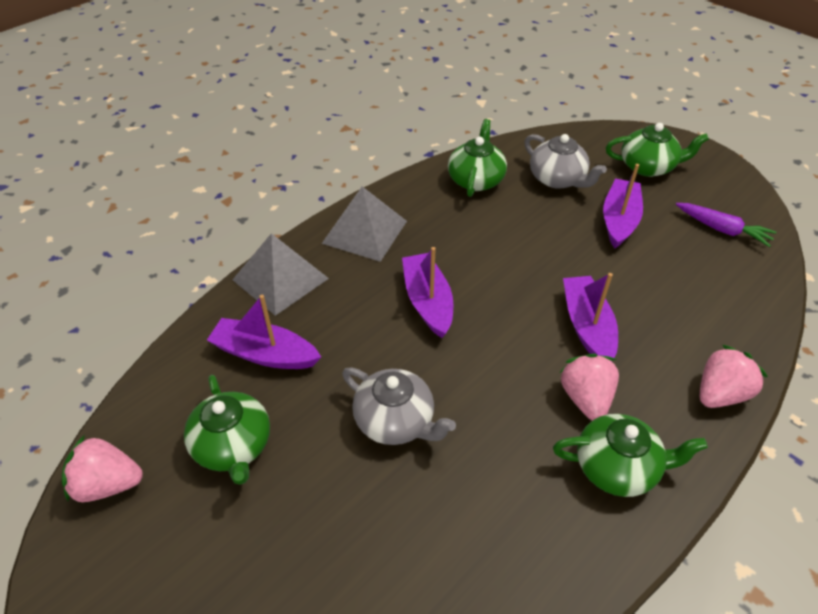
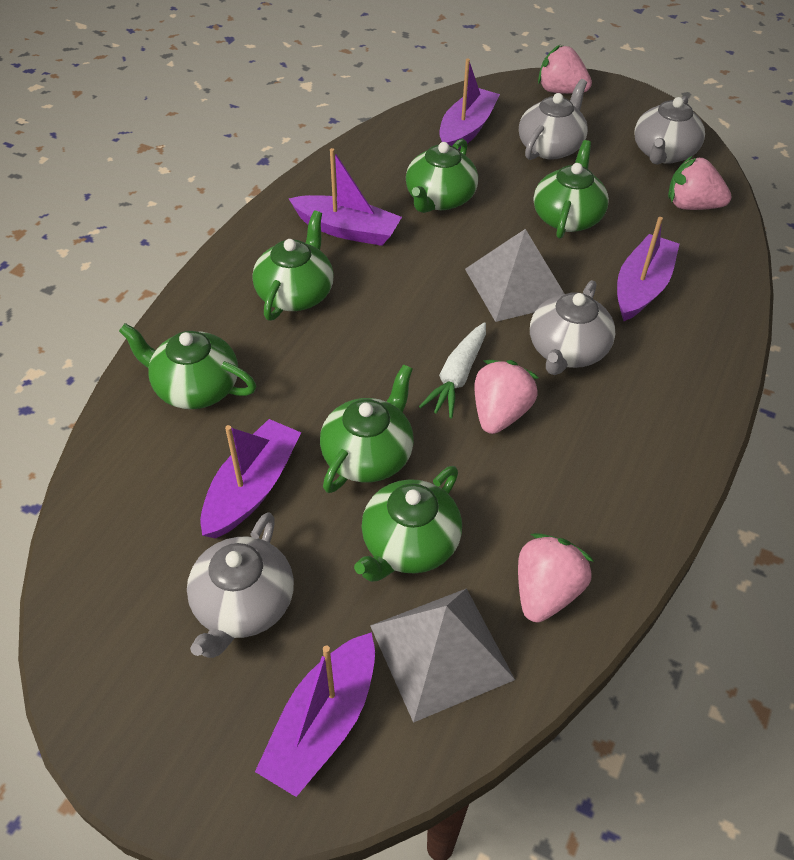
green teapot: [184,375,270,485] [448,119,507,197] [553,414,708,497] [606,123,709,177] = 4 -> [119,323,256,409] [252,211,334,321] [320,364,414,493] [354,466,462,582] [406,139,478,213] [534,140,609,239] = 6
grey teapot: [342,367,456,445] [524,134,607,189] = 2 -> [187,512,294,658] [519,79,588,160] [530,280,615,375] [634,96,705,165] = 4
pink strawberry: [62,435,143,502] [559,354,619,421] [700,345,768,408] = 3 -> [474,360,539,434] [518,533,594,623] [538,45,592,94] [668,156,731,210] = 4
purple boat: [207,295,321,369] [402,247,453,338] [563,273,618,358] [603,164,643,248] = 4 -> [200,419,301,538] [255,632,375,797] [289,148,402,246] [440,58,500,149] [617,217,679,321] = 5
purple carrot: [676,203,777,247] = 1 -> none = 0
white carrot: none = 0 -> [419,322,486,419] = 1

